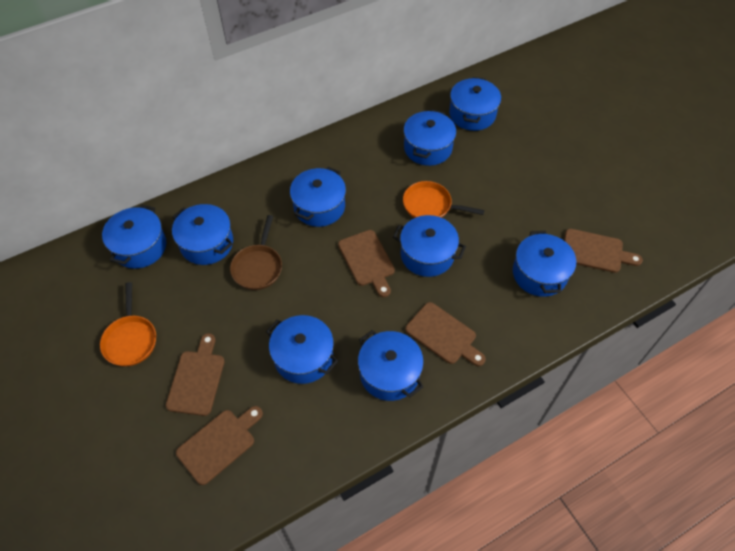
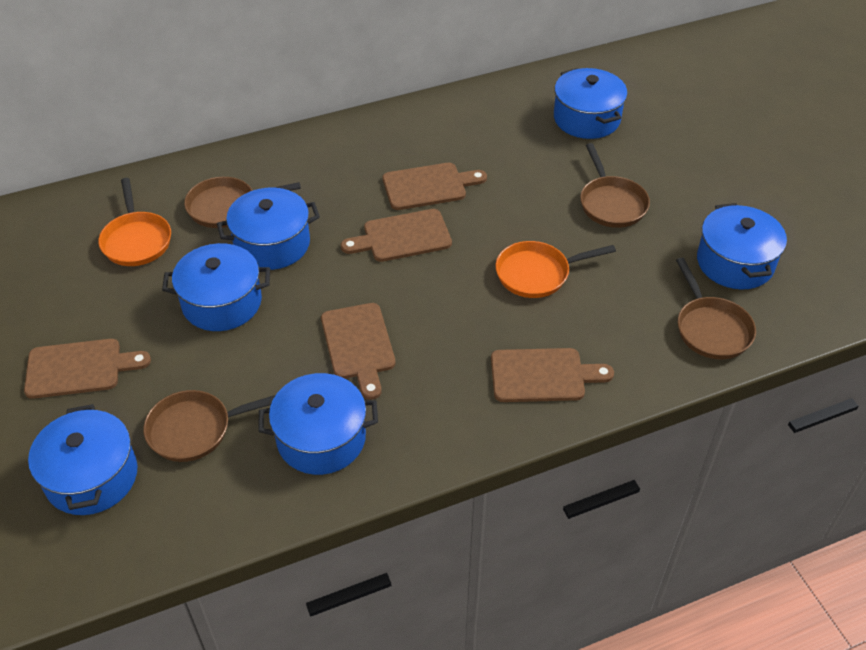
blue pot: [102,204,166,269] [172,204,233,265] [266,315,338,384] [290,167,346,227] [358,330,424,401] [393,215,466,277] [404,109,456,166] [449,77,501,131] [513,231,576,297] = 9 -> [28,404,137,515] [162,243,270,331] [217,188,320,270] [258,373,378,475] [554,68,627,139] [697,203,787,289] = 6
brown pan: [230,215,282,290] = 1 -> [143,390,276,462] [184,177,301,228] [580,143,650,228] [676,258,756,359] = 4

